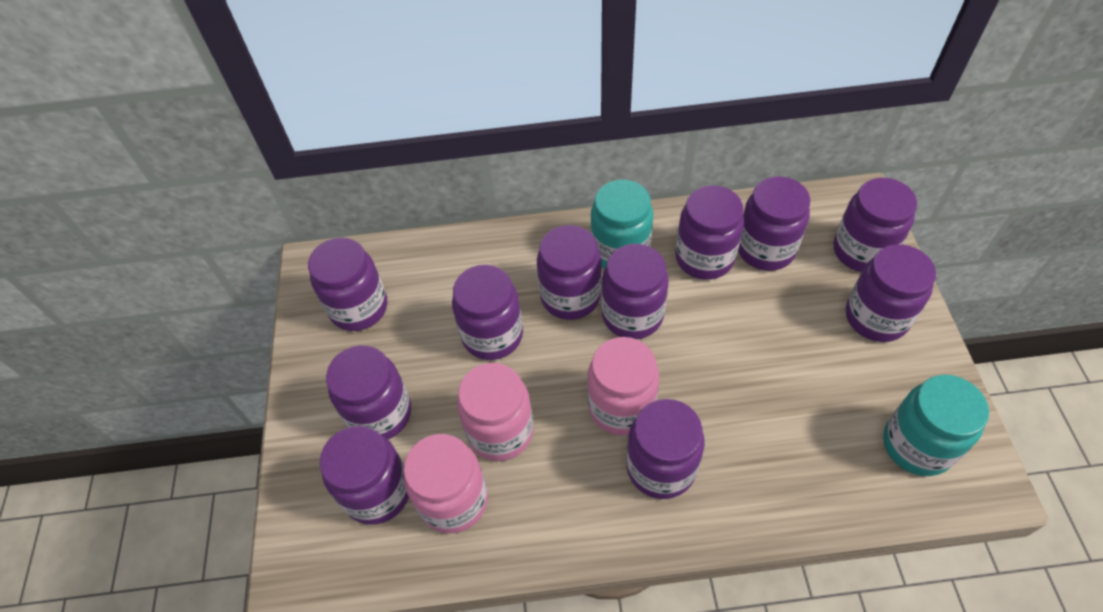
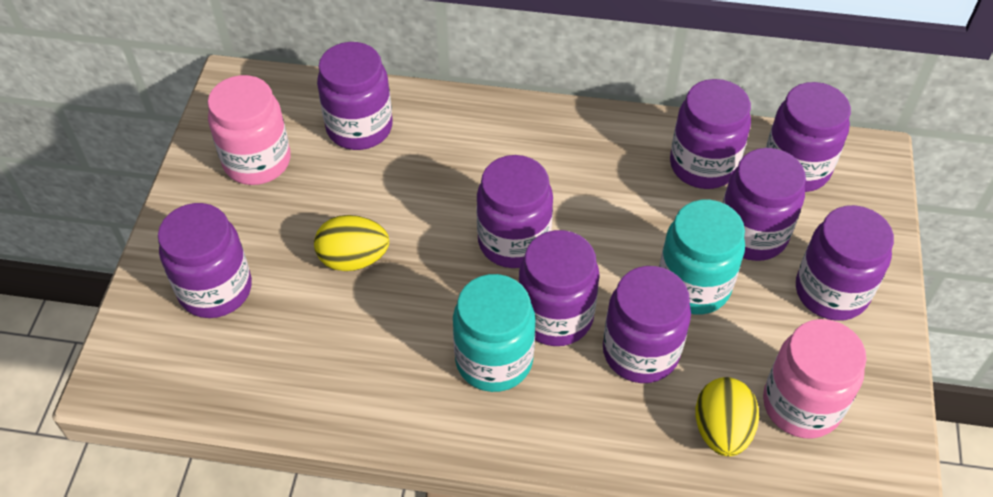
pink jar: [404,434,488,533] [457,363,534,461] [587,337,659,436] = 3 -> [208,75,291,185] [763,319,867,438] = 2
purple jar: [308,237,387,331] [320,426,409,525] [326,345,411,440] [452,265,523,360] [537,225,602,320] [601,244,669,339] [626,399,705,499] [675,185,744,280] [738,176,810,271] [833,178,917,272] [846,244,936,342] = 11 -> [158,203,252,318] [317,42,393,150] [476,155,553,268] [518,230,600,346] [603,266,691,383] [670,79,751,189] [722,148,806,261] [766,82,851,192] [796,205,894,321] = 9
yellow egg: none = 0 -> [314,215,389,271] [695,377,759,456] = 2

